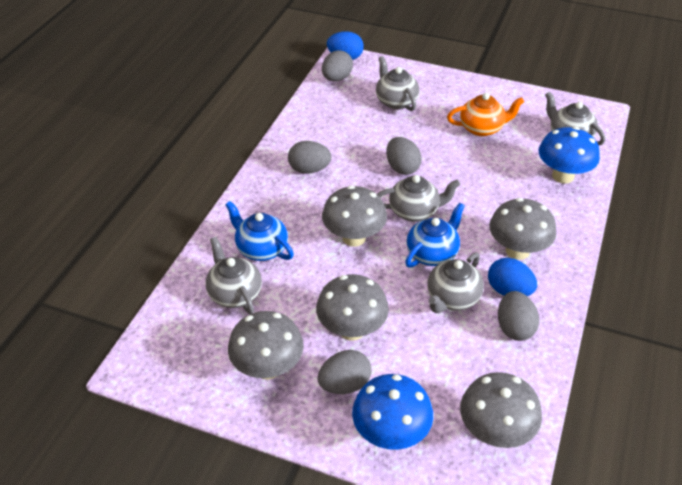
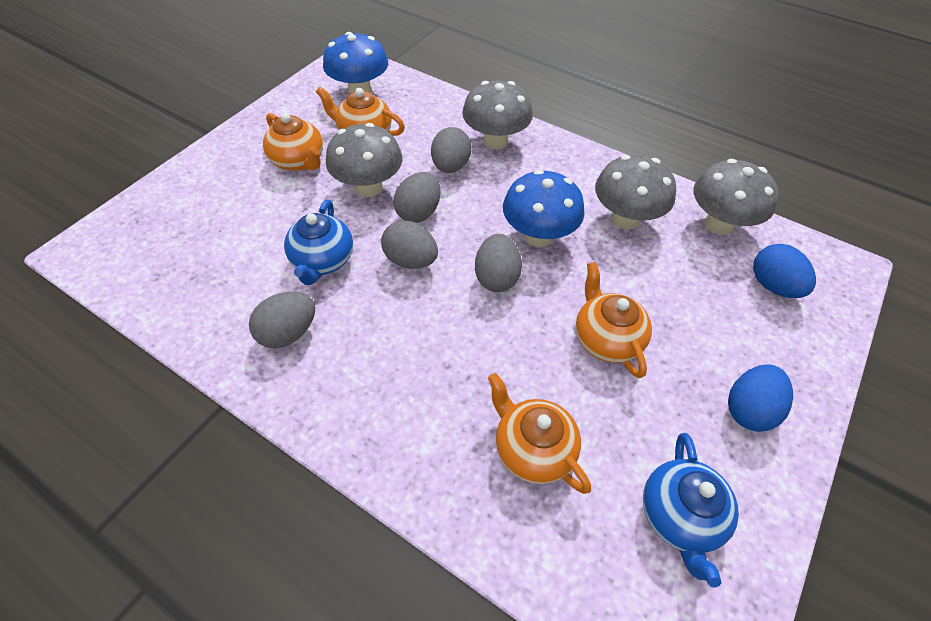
grey mushroom: [228,311,304,380] [316,274,389,341] [322,185,387,247] [460,372,542,448] [489,198,556,260] = 5 -> [326,123,403,197] [462,81,533,150] [595,155,676,229] [693,159,779,235] = 4
grey teapot: [206,237,262,314] [376,56,419,111] [377,175,460,222] [427,252,484,313] [545,92,605,145] = 5 -> none = 0
orange teapot: [447,93,524,136] = 1 -> [263,113,323,171] [316,87,405,136] [488,373,591,494] [576,262,652,378] = 4

